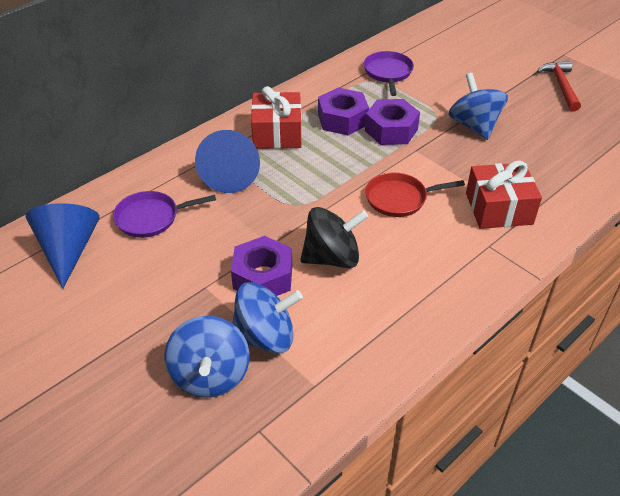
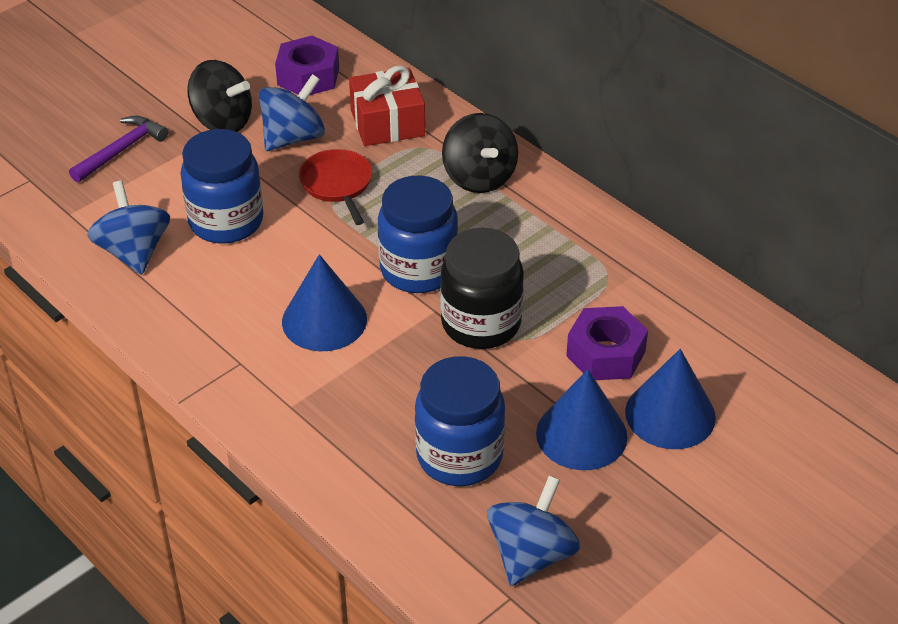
black jar: none = 0 -> [440,228,524,349] = 1
black spinning top: [300,207,368,268] = 1 -> [187,60,252,132] [442,113,518,193] = 2
blue cone: [25,203,100,289] [195,130,260,193] = 2 -> [282,254,367,351] [536,369,628,470] [625,349,716,449] = 3
blue jar: none = 0 -> [181,129,263,244] [378,176,458,293] [415,356,505,486] = 3
purple hammer: none = 0 -> [69,116,168,183] = 1
purple nut: [231,236,292,296] [318,87,369,135] [365,99,420,145] = 3 -> [275,36,339,95] [566,306,648,380] = 2
purple pan: [113,191,216,238] [364,51,414,96] = 2 -> none = 0
red gift: [251,86,302,149] [466,161,542,229] = 2 -> [349,65,425,146] = 1
red hammer: [537,61,581,112] = 1 -> none = 0

